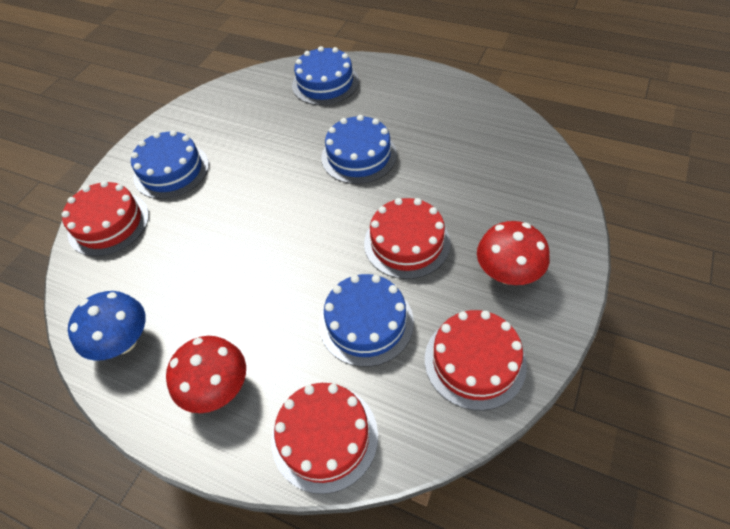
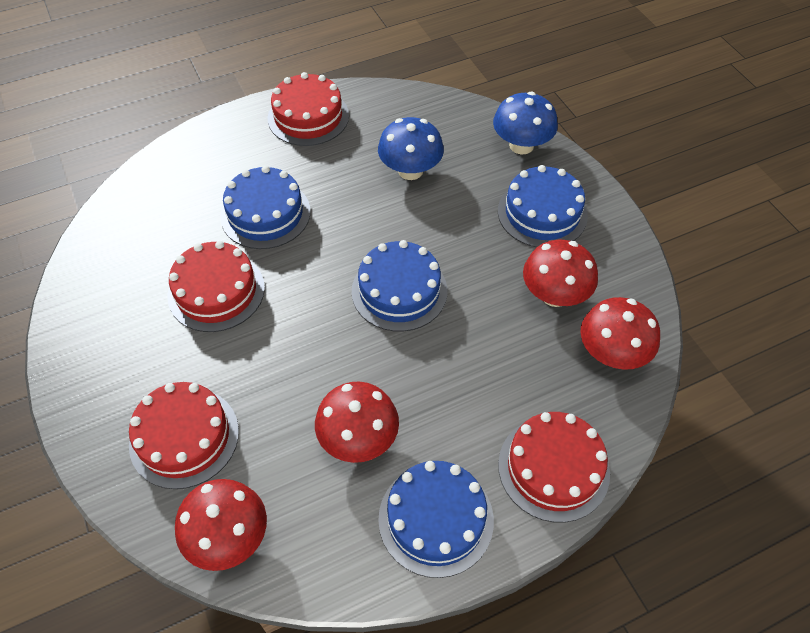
blue mushroom: [68,291,146,361] = 1 -> [378,117,444,180] [493,92,558,154] = 2
red mushroom: [166,336,246,413] [477,221,550,285] = 2 -> [175,479,267,571] [315,382,399,463] [523,240,598,307] [580,297,660,370] = 4

